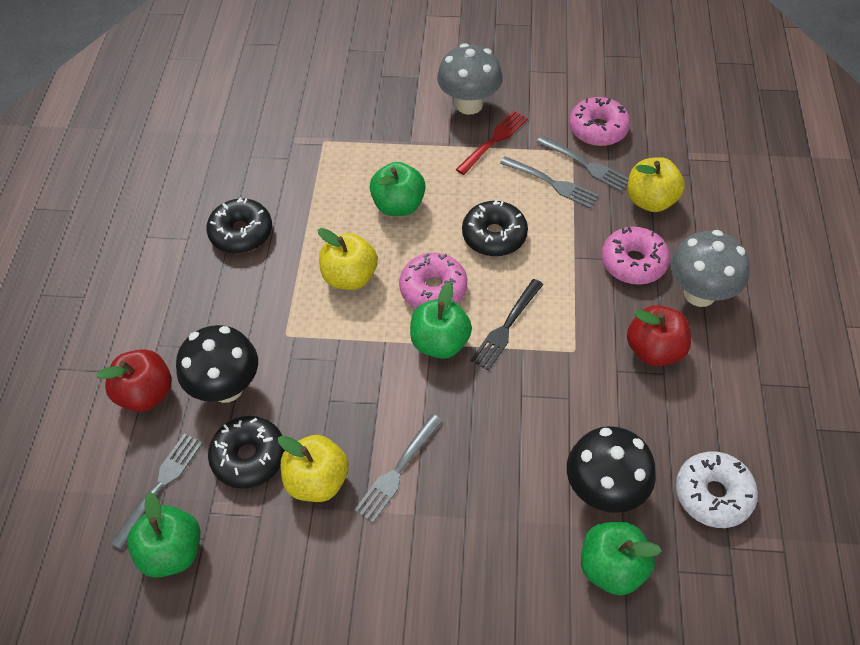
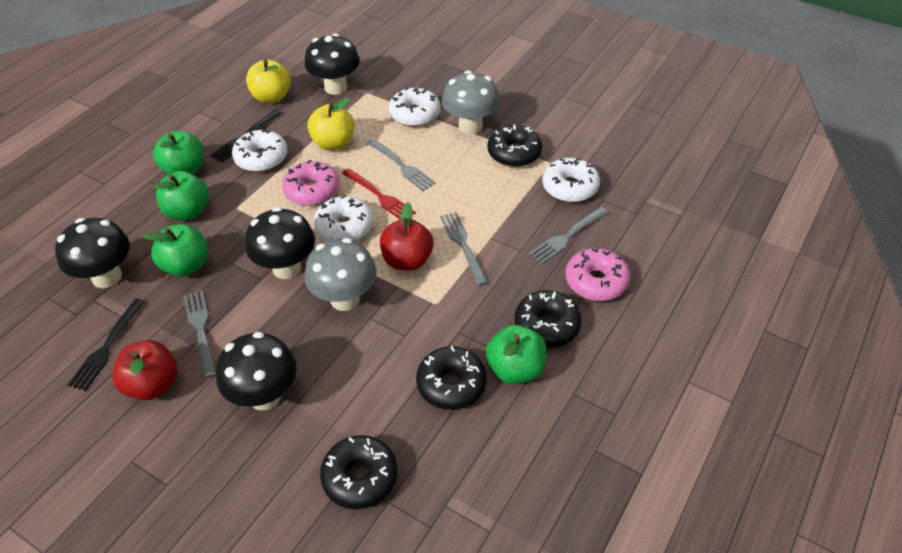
black donut: [206,198,272,254] [208,416,285,489] [462,200,528,256] = 3 -> [320,435,398,509] [416,346,487,410] [488,124,542,167] [515,290,582,347] = 4
black fork: [470,279,544,370] = 1 -> [68,299,145,391] [210,109,282,162] = 2
black mushroom: [176,325,258,403] [567,426,656,513] = 2 -> [55,218,130,288] [216,332,297,410] [245,207,315,279] [304,34,360,95] = 4
pink donut: [399,253,467,308] [569,97,630,146] [602,227,670,285] = 3 -> [282,160,340,206] [566,247,630,301] = 2
white donut: [676,451,758,528] = 1 -> [232,129,288,172] [313,195,373,241] [389,87,440,127] [542,158,600,202] = 4
yellow apple: [278,435,349,502] [318,228,378,290] [627,157,685,212] = 3 -> [246,59,291,103] [307,97,355,150] = 2

